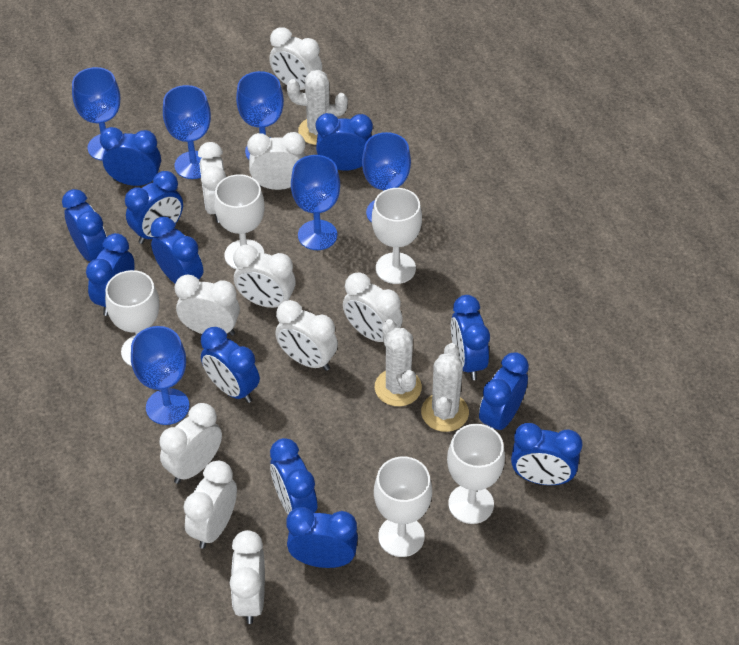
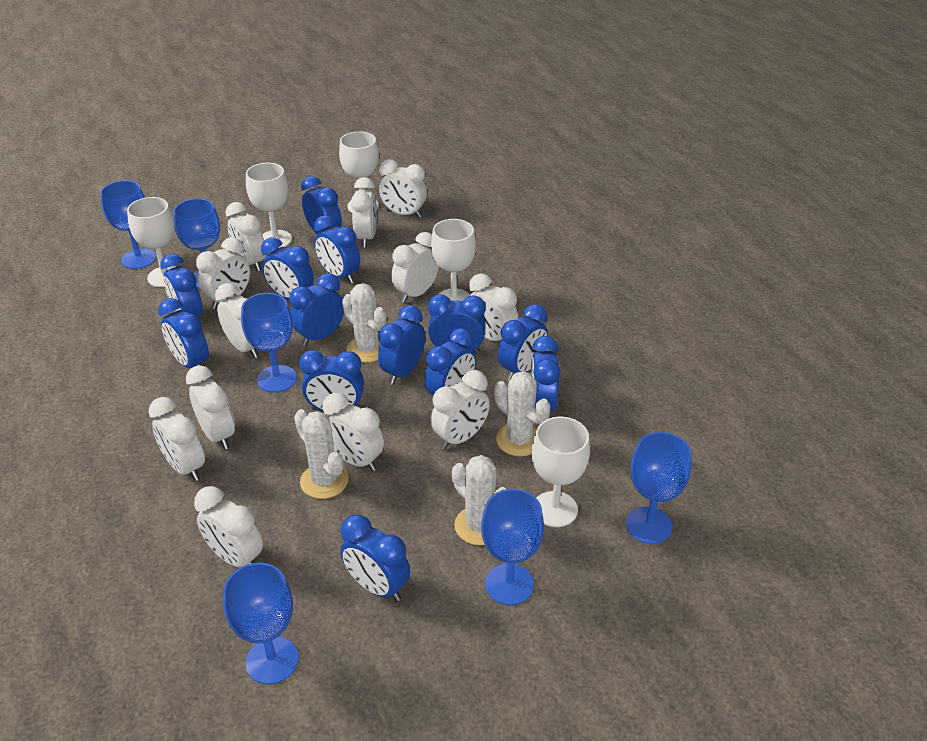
blue clock: [62,189,107,261] [86,233,135,316] [100,127,161,186] [125,171,183,244] [150,217,203,284] [201,327,260,403] [270,438,317,514] [286,507,358,568] [316,113,373,171] [451,295,490,380] [479,352,529,430] [511,423,582,485] = 12 -> [158,298,209,368] [160,254,203,317] [261,237,314,299] [289,273,344,346] [299,350,364,411] [301,176,342,234] [314,215,360,284] [341,514,410,601] [378,305,425,385] [425,328,476,395] [428,294,486,354] [498,304,548,381] [531,336,561,412] = 13
white cactus: [287,70,348,145] [375,319,422,406] [421,343,469,432] = 3 -> [294,409,349,499] [342,283,387,363] [452,455,506,545] [494,371,551,456] = 4
white clock: [159,403,222,484] [175,275,240,336] [184,461,237,549] [198,142,226,223] [230,530,265,624] [233,245,296,308] [247,132,305,190] [269,28,322,90] [275,300,338,371] [343,272,403,342] = 10 -> [148,397,205,481] [186,365,235,450] [194,486,263,567] [196,237,250,309] [215,283,258,358] [226,202,266,271] [322,393,384,471] [351,177,377,247] [379,159,427,218] [391,232,439,303] [431,370,490,450] [469,273,518,341] = 12

